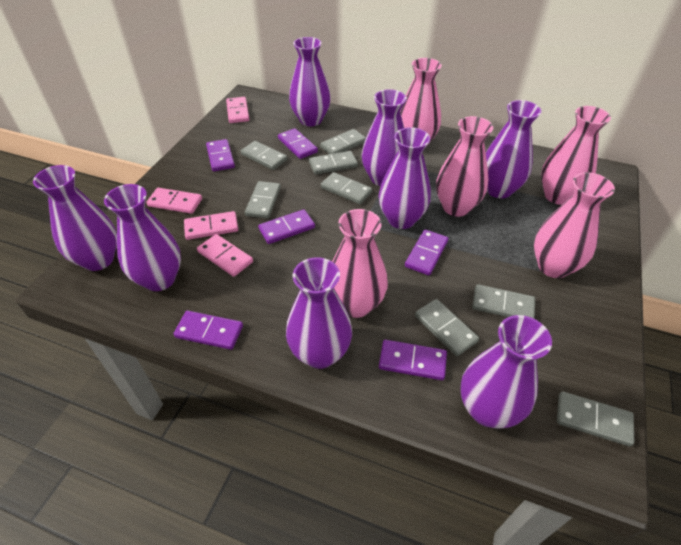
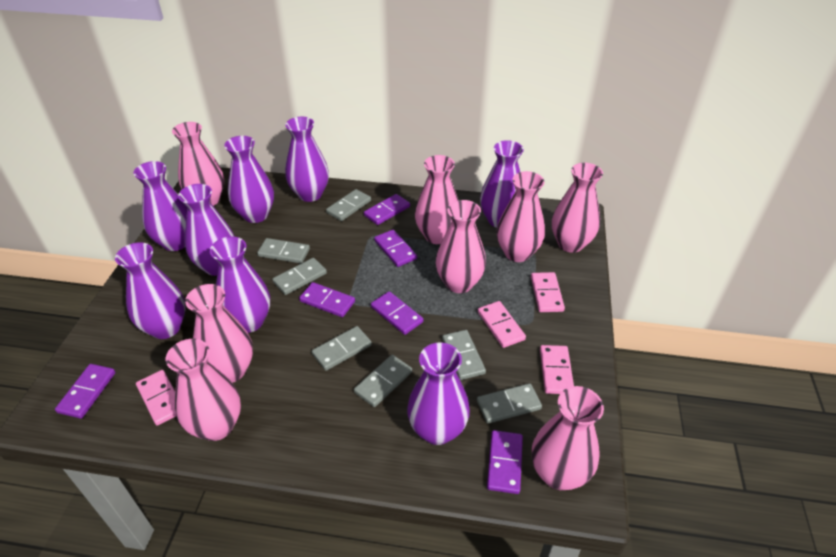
grey domino: [241,141,288,170] [245,181,281,219] [309,151,358,175] [320,129,366,154] [321,172,372,204] [415,299,479,356] [472,284,535,319] [557,391,634,446] = 8 -> [257,238,310,263] [272,258,327,295] [312,326,372,371] [326,189,371,221] [354,355,412,407] [442,330,486,380] [477,383,542,424] = 7
pink vase: [332,209,388,318] [400,58,442,148] [436,116,493,217] [534,172,615,278] [541,106,611,205] = 5 -> [166,339,241,441] [172,122,224,206] [185,284,253,383] [415,155,458,244] [436,200,486,293] [497,171,545,262] [532,386,604,490] [552,163,603,253] = 8

